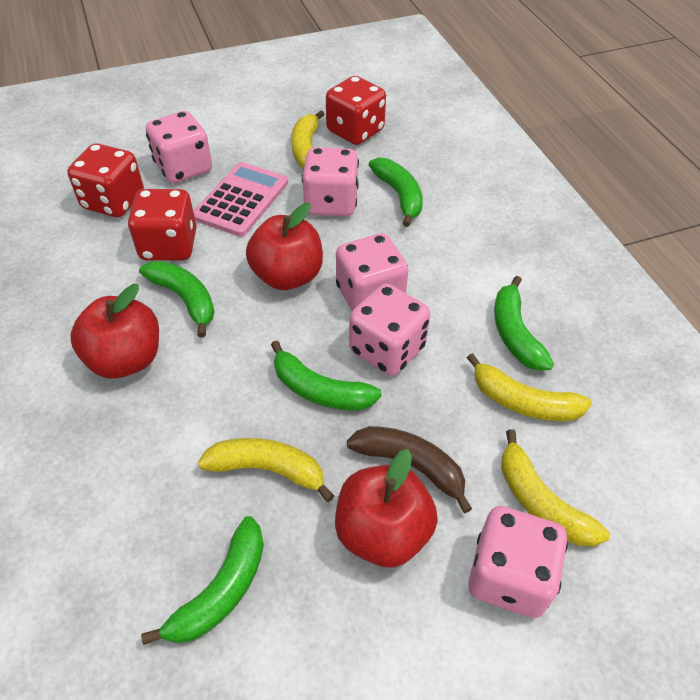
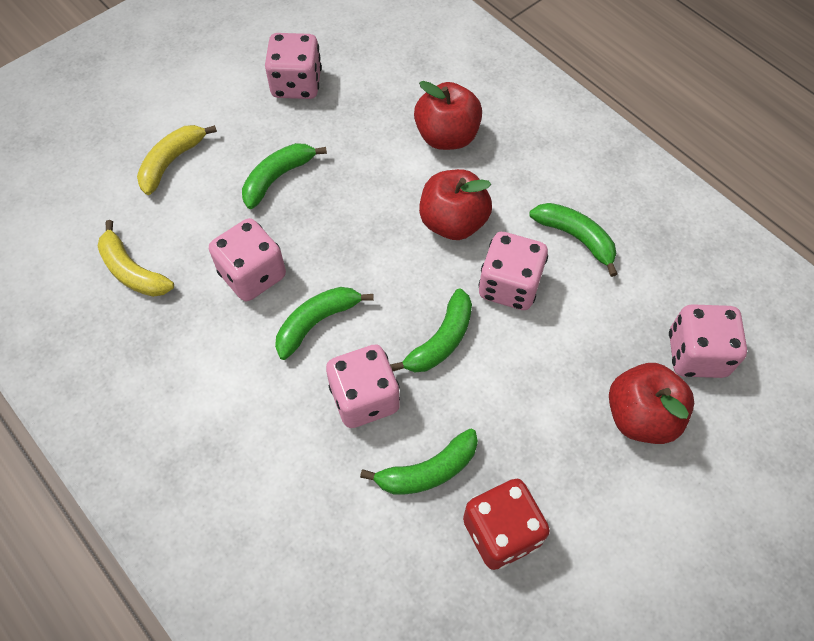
brown banana: [347,426,472,513] = 1 -> none = 0
pink calculator: [193,162,288,237] = 1 -> none = 0
red dice: [67,143,144,217] [128,189,197,260] [326,76,386,145] = 3 -> [463,479,550,570] = 1
yellow banana: [198,438,334,502] [291,110,325,169] [467,353,592,421] [501,429,610,547] = 4 -> [98,220,174,297] [137,125,217,195] = 2

